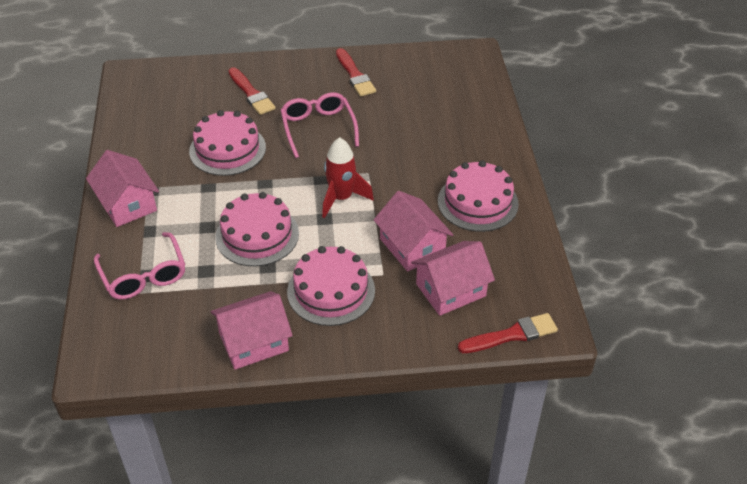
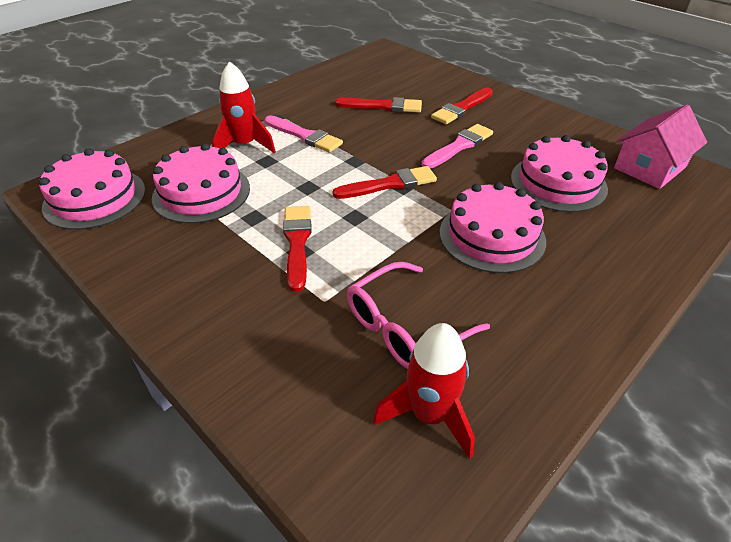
pink brush: none = 0 -> [265,115,343,153] [422,124,493,169] = 2
pink glasses: [94,232,185,299] [280,92,359,158] = 2 -> [347,262,490,369] = 1
pink house: [86,150,159,227] [211,291,293,370] [374,191,453,272] [411,241,495,316] = 4 -> [614,104,707,189] = 1
red brush: [228,67,276,115] [336,48,376,96] [458,313,558,353] = 3 -> [283,206,312,292] [332,166,437,199] [335,97,422,113] [431,88,493,124] = 4
red rocket: [322,137,374,218] = 1 -> [212,61,276,153] [373,323,475,459] = 2

